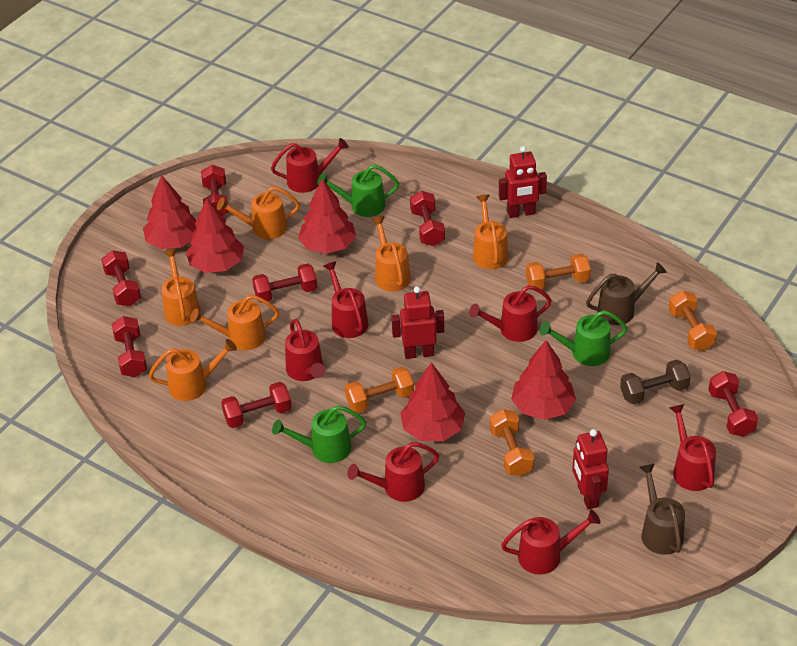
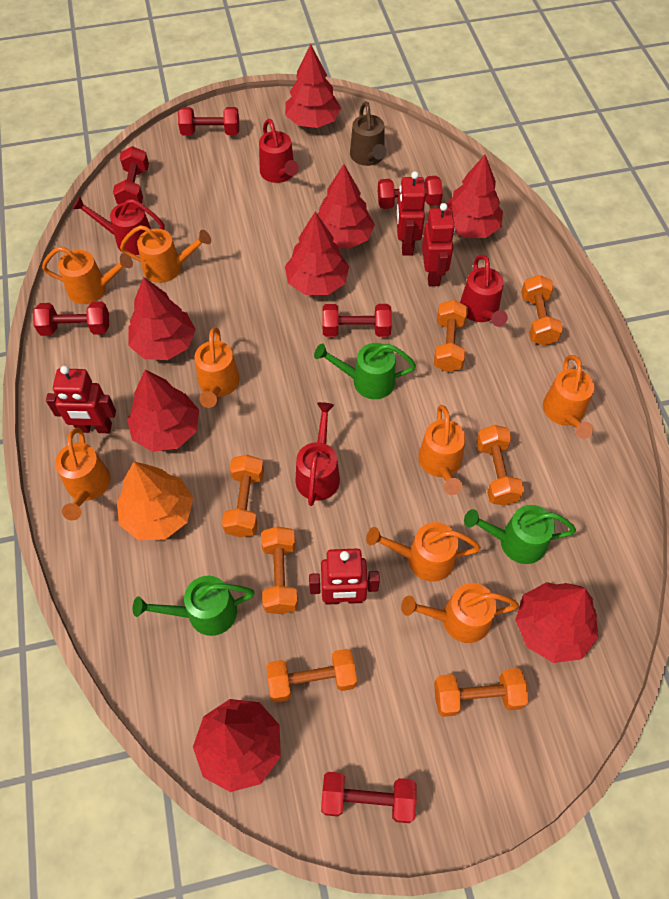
brown dumbbell: [620,360,690,404] = 1 -> none = 0
brown watering can: [586,262,667,325] [639,464,685,555] = 2 -> [350,101,387,166] = 1
orange dumbbell: [345,367,414,413] [490,409,534,476] [526,254,591,290] [669,291,717,351] = 4 -> [222,455,264,538] [261,526,298,614] [266,649,357,703] [434,300,468,372] [434,668,528,717] [476,425,524,506] [521,275,563,346] = 7
orange tree: none = 0 -> [117,462,193,540] = 1
orange watering can: [149,339,237,401] [162,249,201,326] [190,295,279,350] [217,186,300,239] [371,216,411,291] [473,195,508,269] = 6 -> [42,247,133,304] [55,428,110,520] [120,225,211,283] [195,327,240,408] [366,522,481,582] [401,583,519,643] [418,405,466,495] [543,355,594,439] = 8
red dumbbell: [101,250,141,306] [112,316,147,377] [201,165,229,216] [221,382,292,428] [252,263,317,303] [410,191,445,246] [708,371,758,437] = 7 -> [33,302,109,336] [113,146,149,205] [178,107,239,136] [321,772,417,823] [323,304,392,337] [378,176,443,209] = 6
red robot: [391,286,444,359] [499,146,547,218] [572,429,609,509] = 3 -> [46,366,116,433] [309,549,380,605] [396,171,426,256] [422,203,455,286] = 4
red tree: [143,175,196,249] [186,198,244,273] [298,179,356,254] [400,362,465,441] [511,340,576,420] = 5 -> [127,370,199,452] [128,277,196,360] [193,699,281,792] [285,44,341,128] [285,212,349,295] [317,164,375,249] [447,155,503,238] [515,582,598,663] = 8
red watering can: [271,138,349,193] [285,319,325,381] [324,261,368,338] [347,442,439,502] [469,285,552,342] [501,510,601,575] [669,404,716,491] = 7 -> [72,196,164,255] [259,119,299,183] [295,402,340,506] [460,255,508,327] = 4

